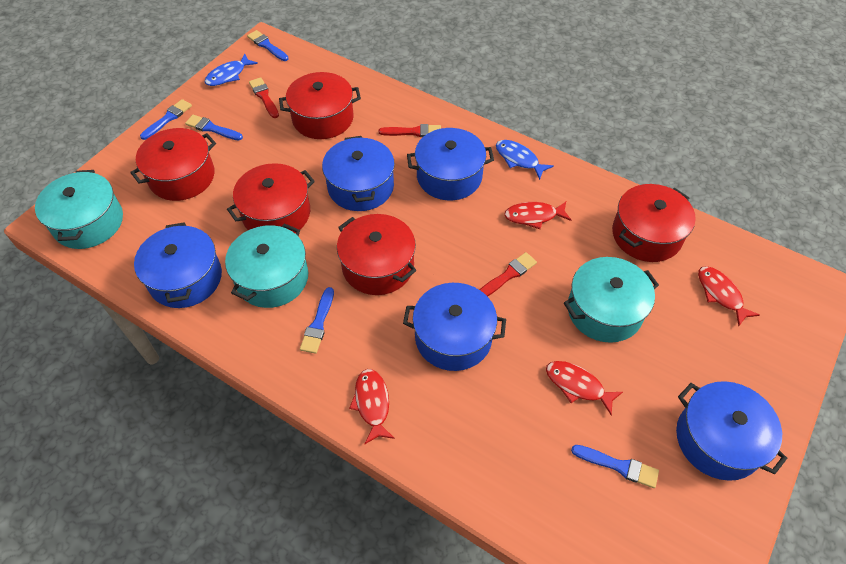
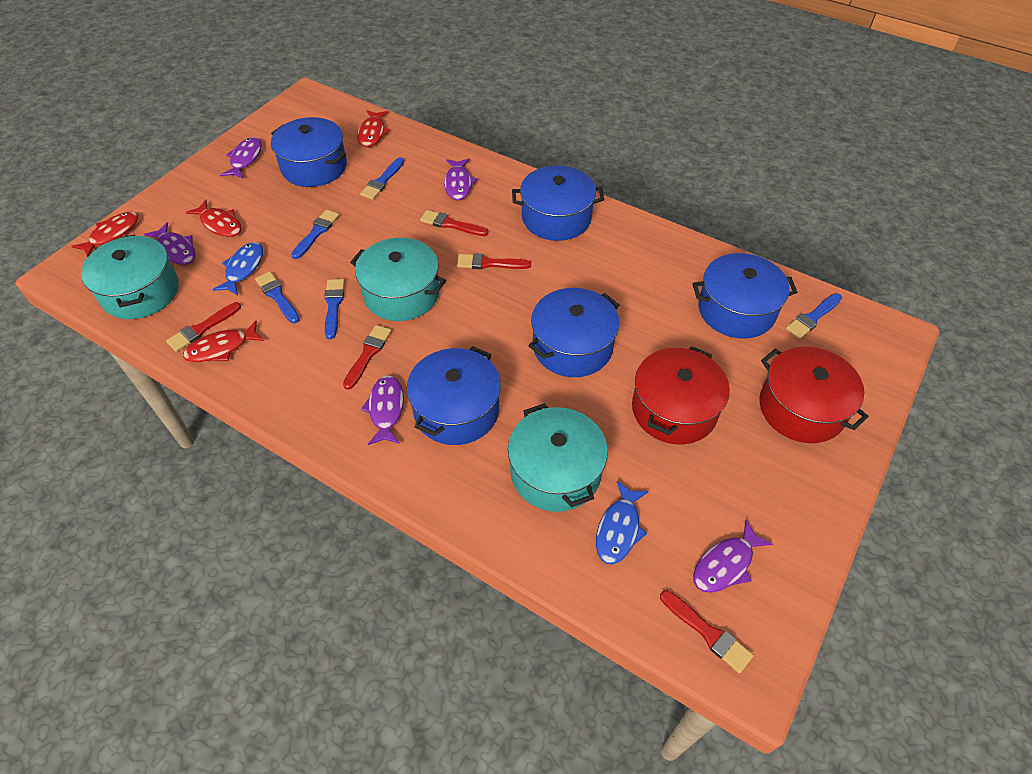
purple fish: none = 0 -> [144,222,195,265] [220,137,262,179] [361,375,404,445] [444,159,478,200] [693,520,773,593] = 5
red brush: [249,77,279,118] [379,124,441,137] [480,252,537,296] = 3 -> [166,302,241,352] [343,325,392,390] [420,210,488,236] [457,253,531,269] [660,590,753,673] = 5
red pot: [130,128,216,201] [227,163,315,233] [279,72,361,139] [337,214,416,295] [612,184,696,262] = 5 -> [632,346,730,445] [759,347,869,443] = 2

